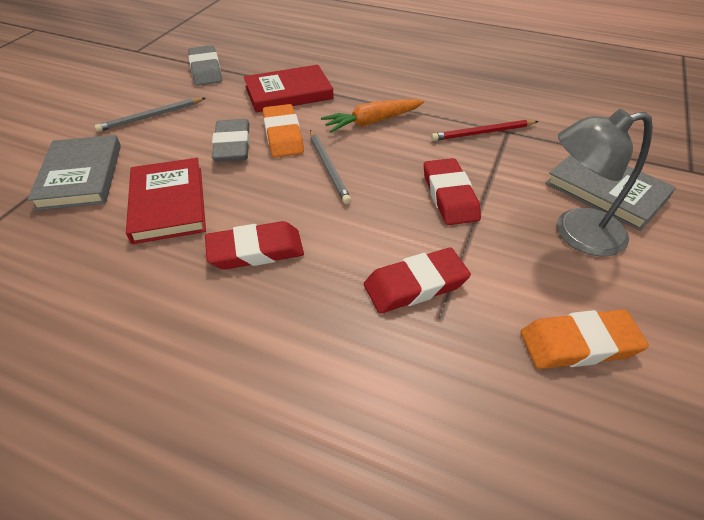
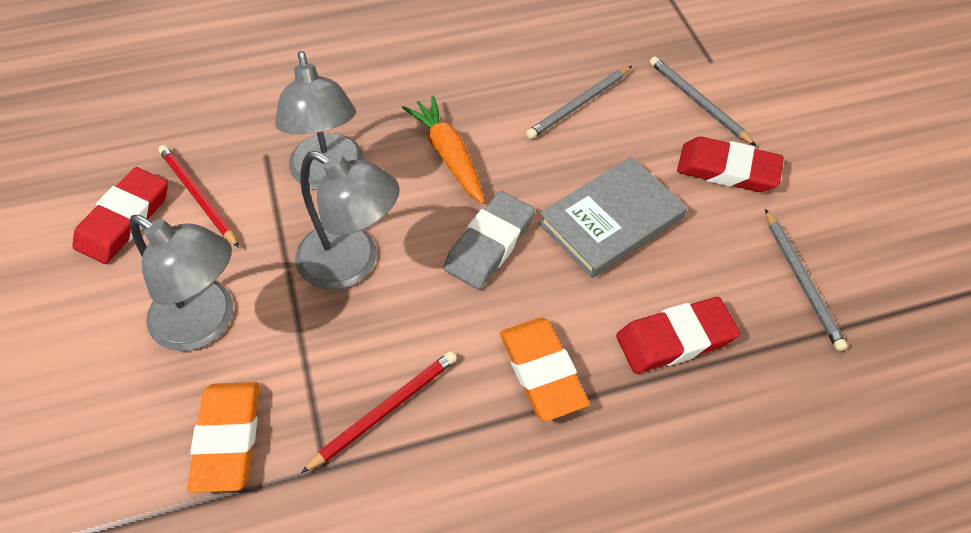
grey book: [27,135,121,211] [546,155,676,231] = 2 -> [539,157,688,278] = 1
grey eraser: [188,45,222,86] [212,119,250,162] = 2 -> [443,191,535,289] = 1
grey lamp: [557,109,653,256] = 1 -> [130,215,233,351] [275,51,364,190] [295,151,400,290] = 3
grey pencil: [94,97,205,132] [310,130,351,204] = 2 -> [526,66,632,139] [650,57,756,146] [765,209,848,351] = 3
red book: [126,158,206,244] [244,65,334,112] = 2 -> none = 0
red pencil: [431,120,539,141] = 1 -> [159,145,239,248] [301,351,457,473] = 2

